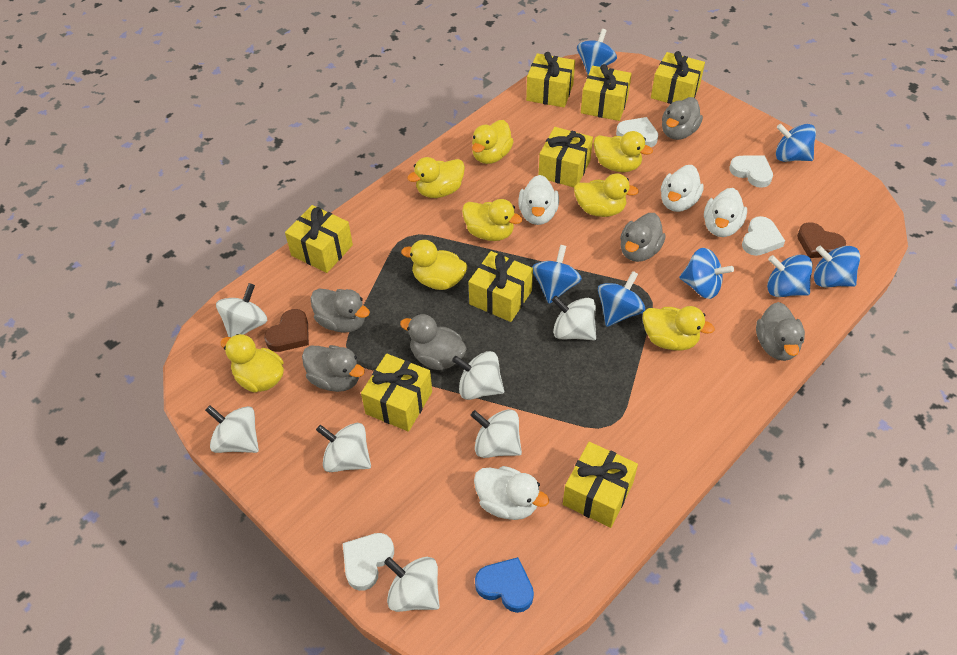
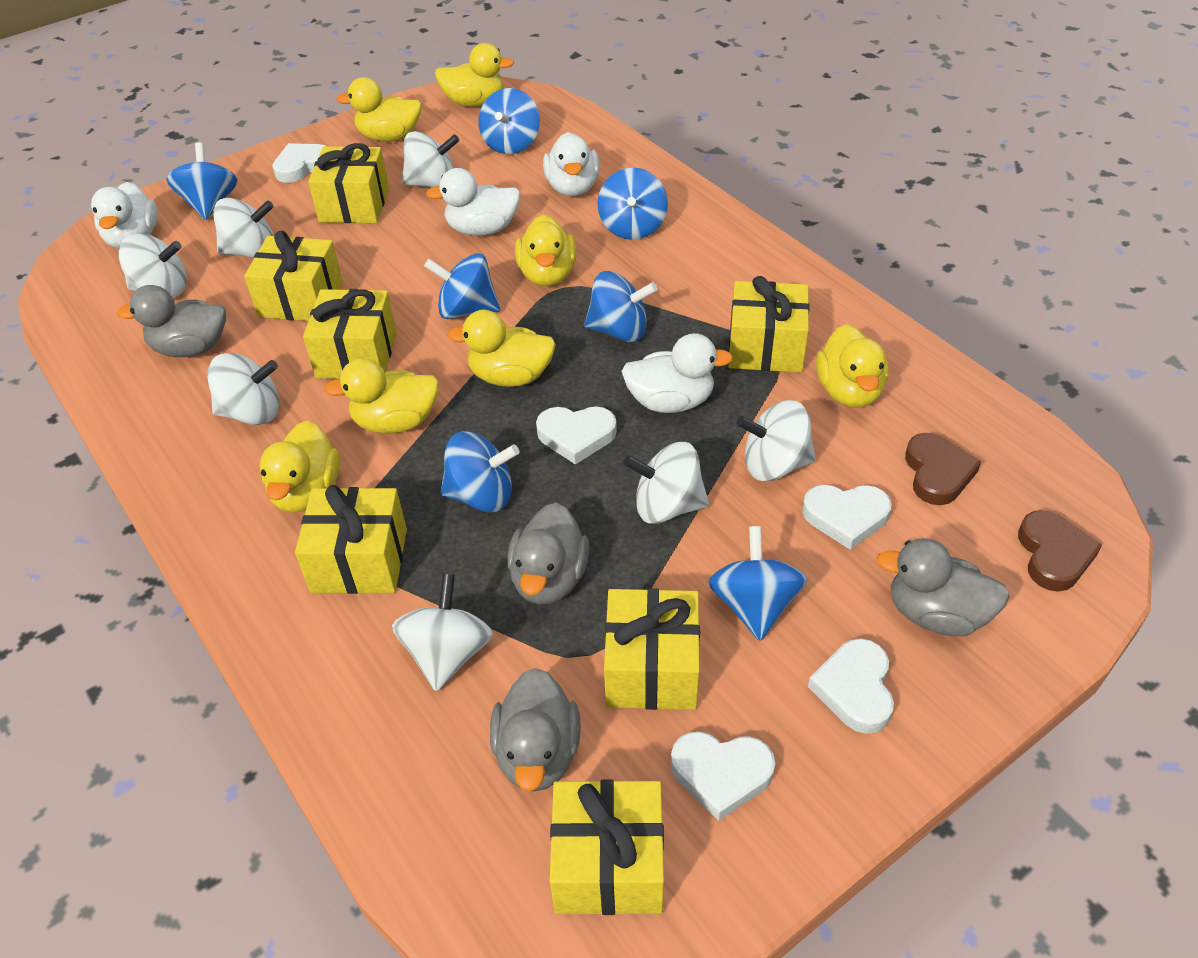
blue heart: [475,557,534,613] = 1 -> none = 0
grey duck: [302,345,365,392] [311,289,370,333] [400,314,467,370] [620,213,666,262] [662,97,703,140] [756,302,805,361] = 6 -> [116,285,226,357] [490,668,581,792] [507,502,589,604] [876,538,1010,636] = 4
white heart: [343,533,394,591] [616,117,658,147] [729,155,773,188] [742,216,785,256] = 4 -> [272,143,327,183] [536,407,617,465] [671,731,775,821] [802,485,892,550] [808,638,894,734] = 5
yellow duck: [220,334,284,393] [401,240,467,290] [407,157,465,198] [462,199,522,241] [472,120,514,164] [574,173,639,217] [593,131,653,172] [643,306,715,351] = 8 -> [260,421,340,513] [324,358,439,434] [336,77,422,142] [435,43,514,107] [447,310,556,387] [515,215,576,286] [816,324,888,408] = 7
yellow gift: [285,205,353,273] [361,354,432,432] [469,251,533,322] [526,52,575,108] [539,127,593,187] [563,442,638,528] [581,64,632,121] [651,51,705,104] = 8 -> [244,231,343,321] [295,485,407,594] [303,289,397,379] [308,143,389,223] [550,780,664,915] [604,588,700,710] [728,276,809,373] = 7

